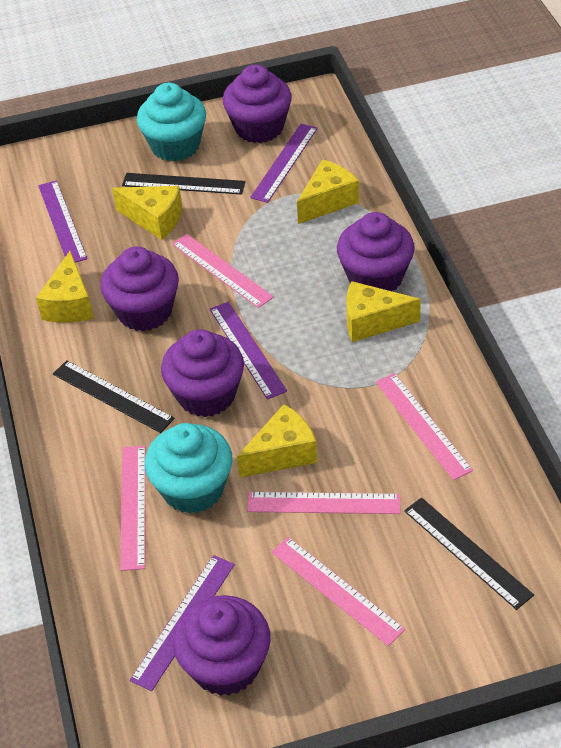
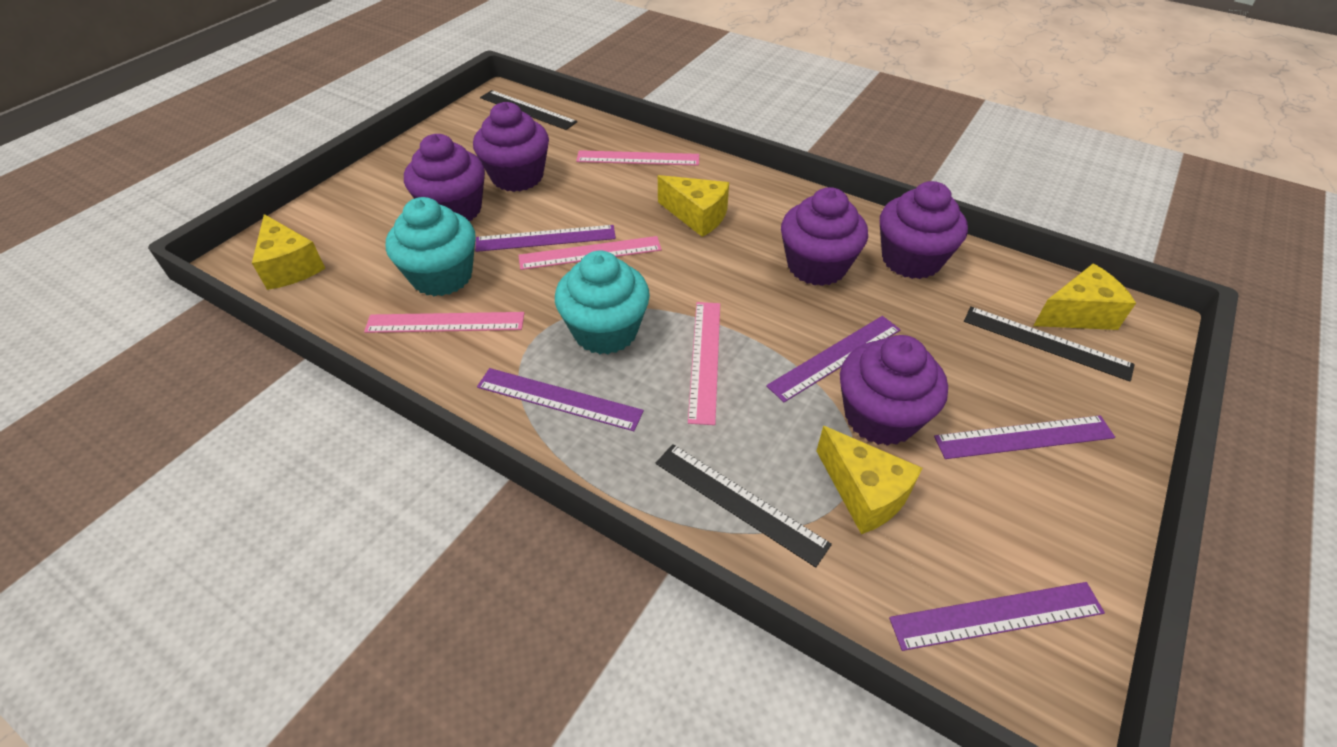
pink ruler: [120,445,145,571] [172,234,274,308] [247,492,400,514] [271,537,405,646] [376,373,473,480] = 5 -> [364,312,524,333] [519,236,662,270] [576,150,699,166] [688,302,720,425] = 4
purple ruler: [38,180,87,263] [130,555,235,691] [210,302,287,400] [250,124,318,203] = 4 -> [475,225,616,252] [477,368,644,431] [766,316,901,402] [889,582,1105,651] [934,415,1115,459] = 5
yellow cheese: [36,251,94,323] [112,186,182,240] [237,404,317,478] [297,159,359,224] [347,281,421,342] = 5 -> [252,214,326,290] [658,175,729,237] [817,426,923,534] [1033,264,1136,330] = 4

